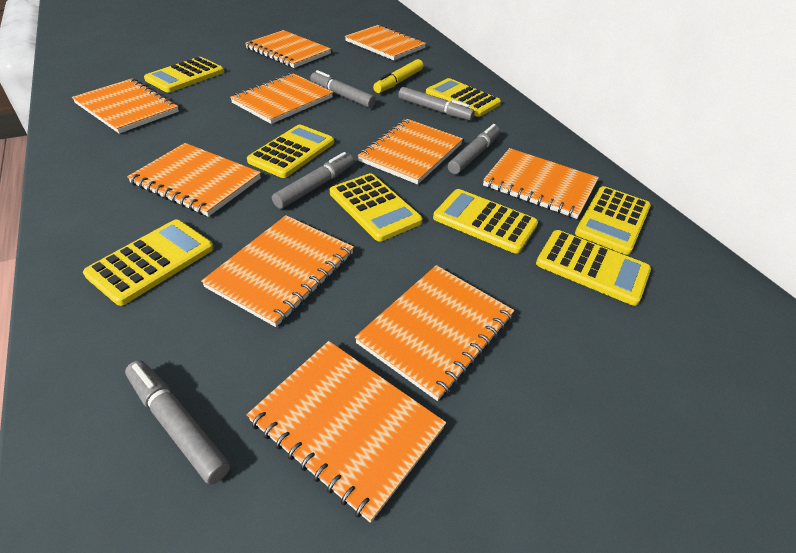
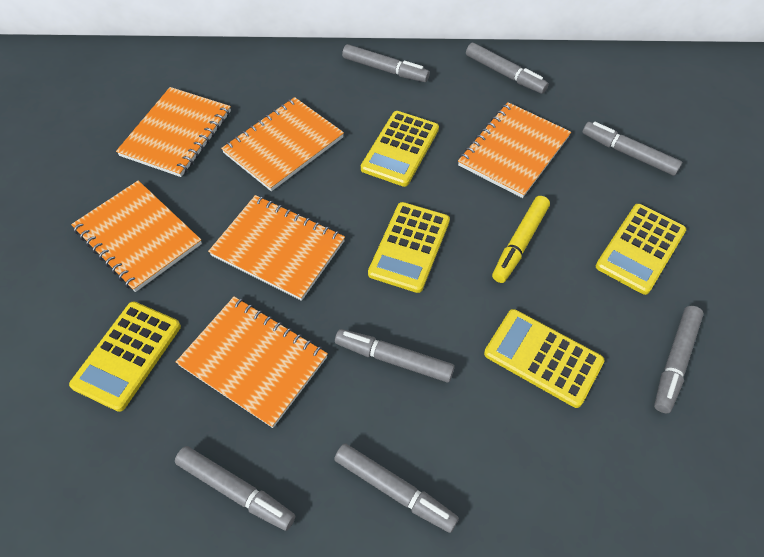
grey marker: [125,360,230,485] [272,152,354,209] [310,70,376,108] [398,87,475,120] [448,124,500,174] = 5 -> [175,446,295,531] [334,443,459,533] [335,329,455,382] [342,44,430,82] [466,43,549,94] [582,122,682,176] [654,306,704,413] = 7
orange notebook: [72,78,179,134] [127,143,261,217] [201,215,354,327] [230,73,333,124] [245,30,331,68] [247,341,446,523] [345,25,426,60] [355,265,514,401] [358,119,463,185] [483,148,599,219] = 10 -> [71,180,202,292] [116,87,231,177] [176,296,328,428] [208,195,345,301] [221,97,344,191] [458,102,571,198] = 6
yellow calculator: [83,219,214,306] [144,57,224,92] [247,125,334,178] [330,173,423,241] [426,78,501,117] [433,189,538,254] [536,230,651,306] [575,186,651,255] = 8 -> [69,302,181,412] [361,111,439,187] [368,202,450,293] [484,309,605,408] [596,204,686,295] = 5

